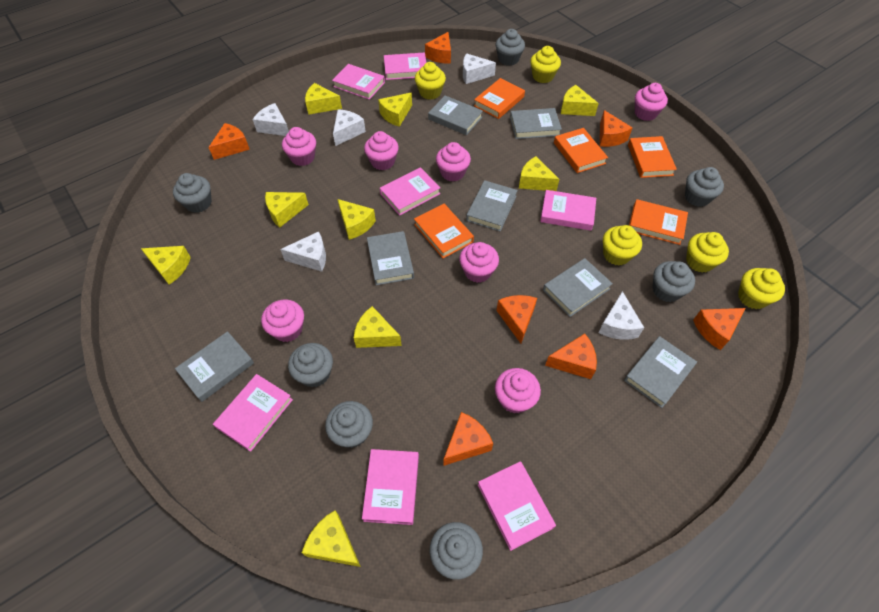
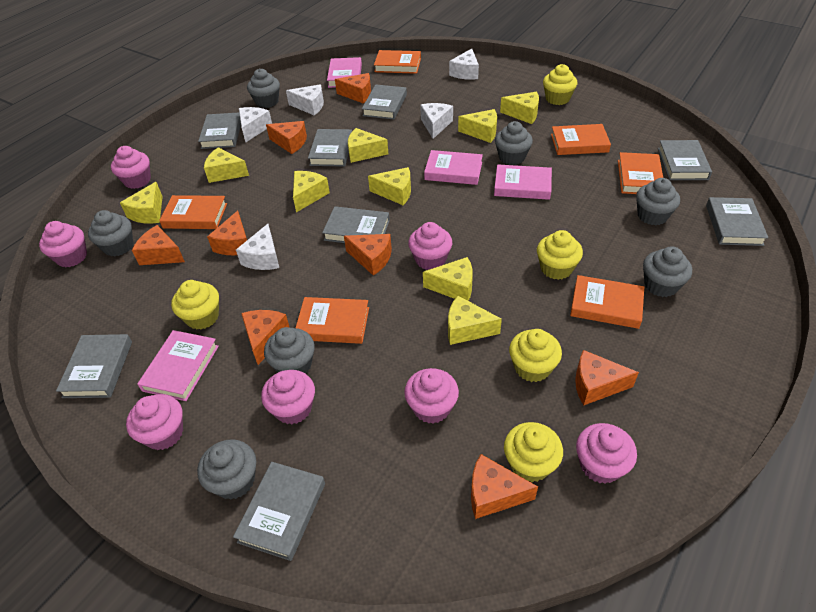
grey book: [175,331,254,402] [367,231,414,285] [428,95,483,135] [466,180,518,231] [510,108,562,139] [543,258,613,317] [624,336,697,408] = 7 -> [56,334,132,398] [198,112,241,149] [233,462,325,561] [308,129,352,167] [322,206,390,243] [362,84,407,120] [658,140,712,180] [706,197,768,246] = 8
orange book: [414,204,474,258] [474,78,525,119] [554,128,608,173] [628,136,677,178] [629,199,688,245] = 5 -> [159,195,227,229] [296,297,369,344] [374,50,421,74] [551,124,611,155] [570,275,644,329] [618,152,663,194] = 6
orange cheese: [208,123,250,160] [425,32,451,64] [443,412,493,466] [496,295,537,343] [545,334,597,379] [600,110,632,147] [693,308,745,350] = 7 -> [132,225,185,265] [207,211,247,255] [241,310,290,365] [266,121,307,154] [335,73,371,104] [344,234,392,276] [471,454,538,519] [575,350,639,405] = 8
pink book: [213,374,293,452] [332,64,385,100] [362,449,419,525] [380,167,441,216] [384,52,426,80] [478,461,556,551] [540,190,596,231] = 7 -> [137,330,219,401] [327,57,362,88] [424,150,483,185] [494,164,552,200] = 4

